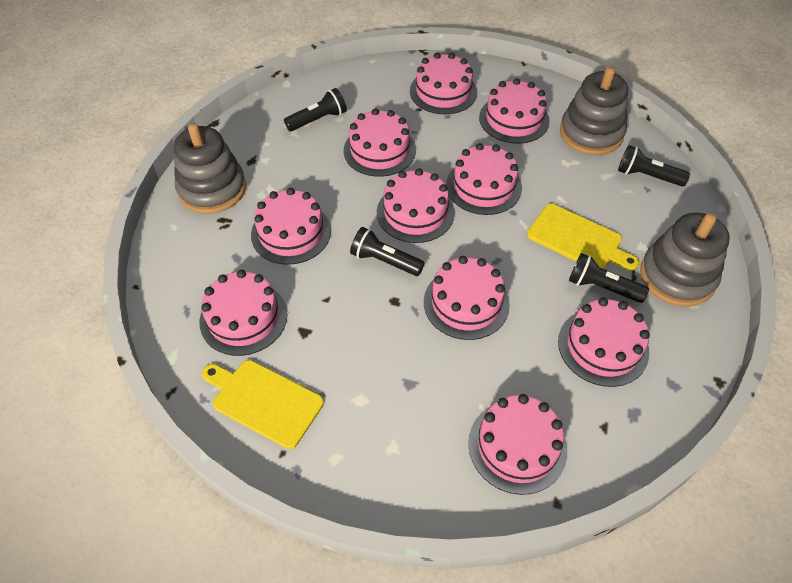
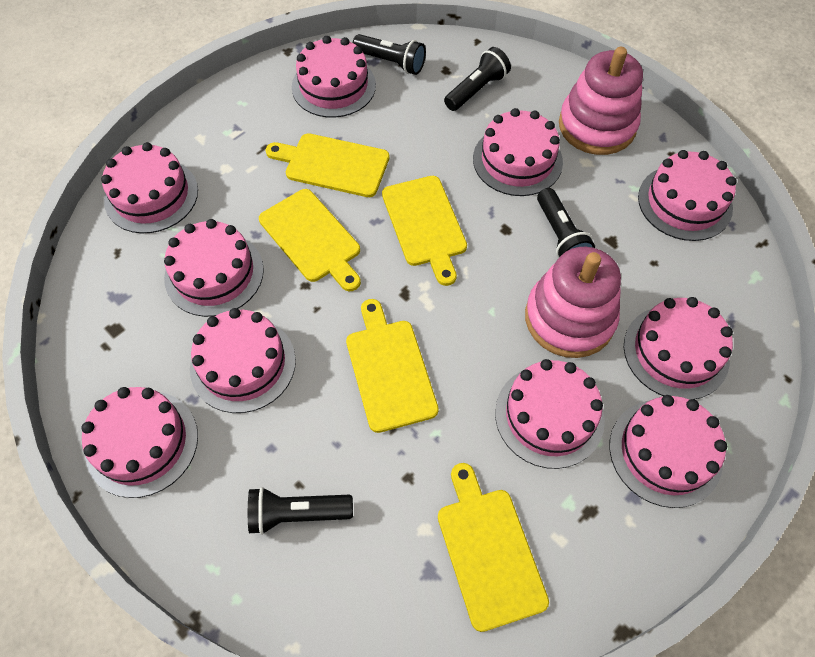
grey stacking toy: [174,123,246,214] [560,67,628,155] [640,213,730,307] = 3 -> none = 0
pink stacking toy: none = 0 -> [525,247,621,358] [559,47,643,155] = 2
yellow cutting board: [202,360,324,449] [527,204,639,271] = 2 -> [259,189,361,291] [265,133,389,197] [346,299,439,433] [382,176,467,286] [438,463,549,632] = 5

